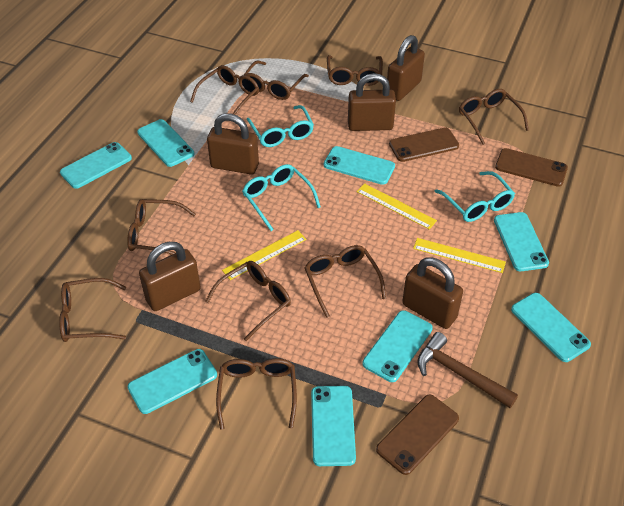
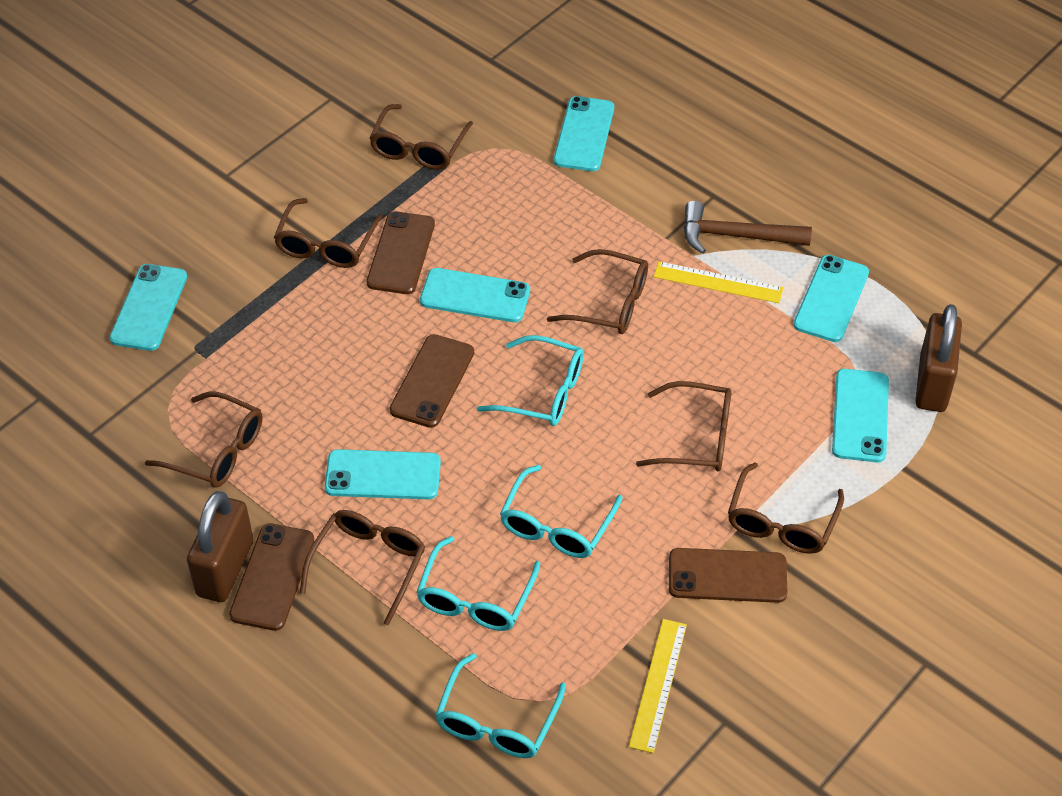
brown glasses: [59,278,126,342] [127,199,196,255] [190,65,259,122] [205,261,291,341] [216,358,297,430] [244,60,309,100] [304,245,386,318] [327,55,383,86] [459,89,529,145] = 9 -> [145,391,262,488] [274,198,383,268] [300,510,425,625] [369,104,473,170] [547,249,648,334] [636,381,732,471] [728,462,844,554] = 7
brown padlock: [139,242,201,311] [207,113,259,175] [348,73,396,131] [387,35,425,101] [402,258,463,329] = 5 -> [187,491,254,602] [915,304,962,412] = 2
brown phone: [376,395,459,475] [389,127,459,162] [495,148,568,187] = 3 -> [229,523,314,631] [367,211,435,294] [390,334,474,428] [669,548,788,603] = 4
turquoise glasses: [242,164,321,231] [246,105,314,147] [434,171,515,222] = 3 -> [416,536,540,631] [435,653,566,758] [477,335,584,426] [500,465,622,558] = 4
turquoise phone: [60,142,132,189] [128,349,217,414] [137,119,194,167] [311,386,356,466] [324,146,395,185] [362,310,433,382] [494,212,549,271] [511,293,591,362] = 8 -> [110,264,187,351] [324,449,441,499] [420,268,530,322] [554,96,614,171] [793,255,869,342] [832,369,889,462] = 6
yellow ruler: [222,230,306,280] [357,183,437,230] [413,238,506,273] = 3 -> [629,619,687,753] [654,261,783,303] = 2

